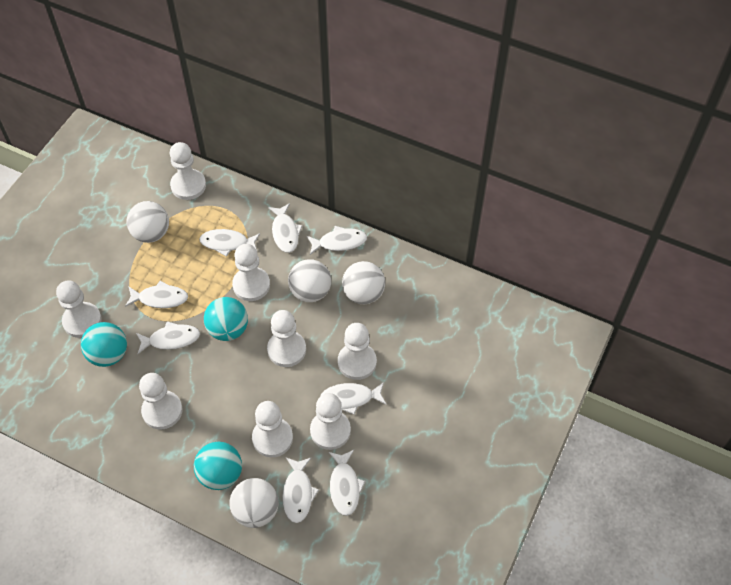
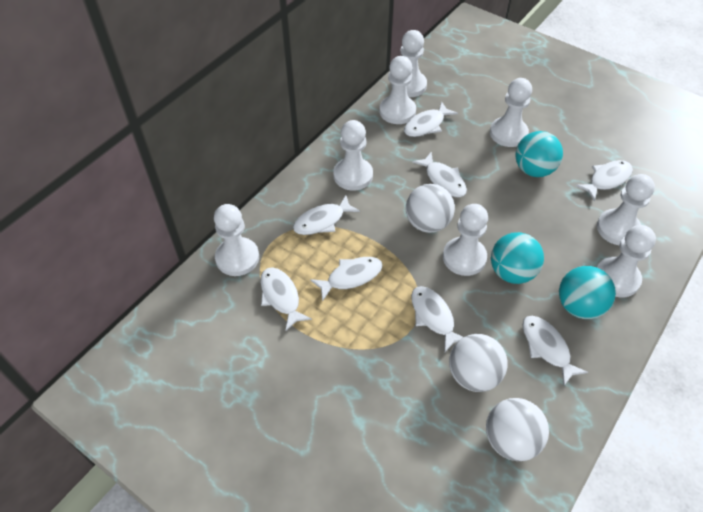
white ball: [127,201,169,243] [230,478,279,528] [288,259,331,302] [342,261,385,304] = 4 -> [406,184,455,233] [449,334,508,392] [486,398,549,461] = 3

